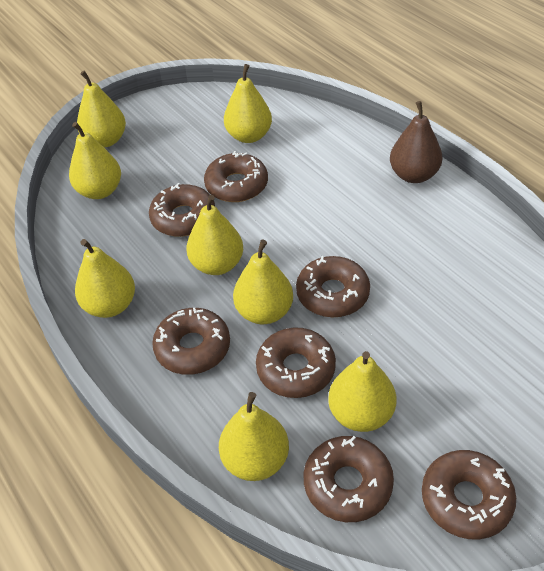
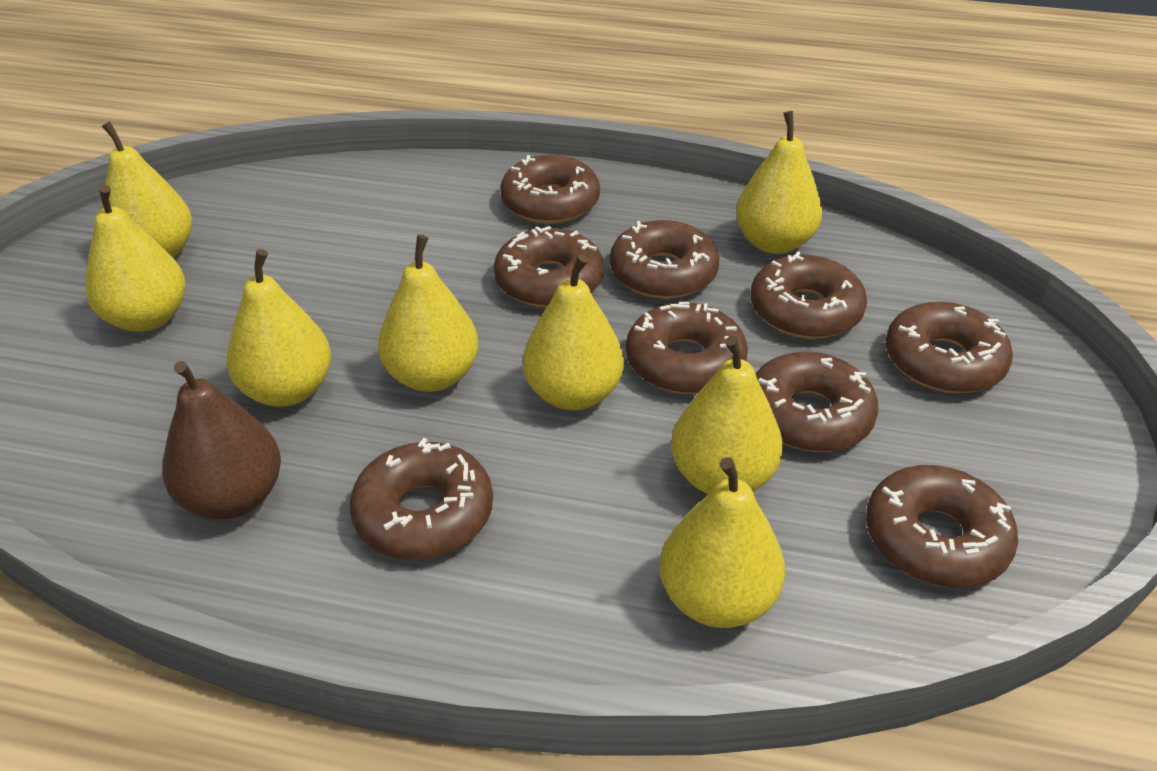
brown donut: [149,183,215,237] [152,308,230,375] [204,151,268,202] [256,327,336,398] [296,256,370,317] [304,436,394,522] [422,450,516,539] = 7 -> [350,438,493,559] [494,226,604,308] [500,155,600,224] [610,220,719,299] [626,302,748,394] [750,251,867,339] [756,352,878,452] [866,465,1018,588] [885,302,1013,393] = 9

